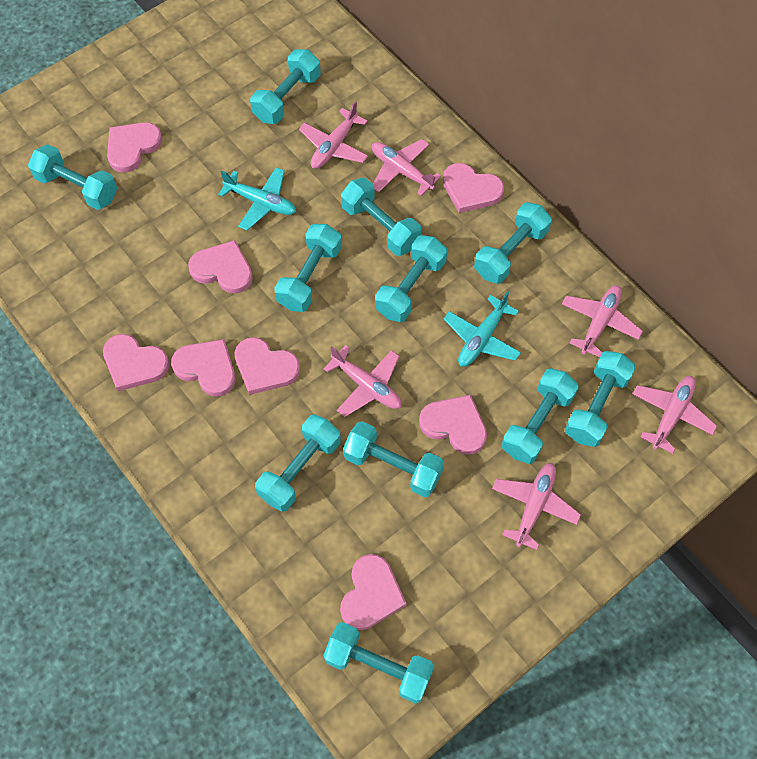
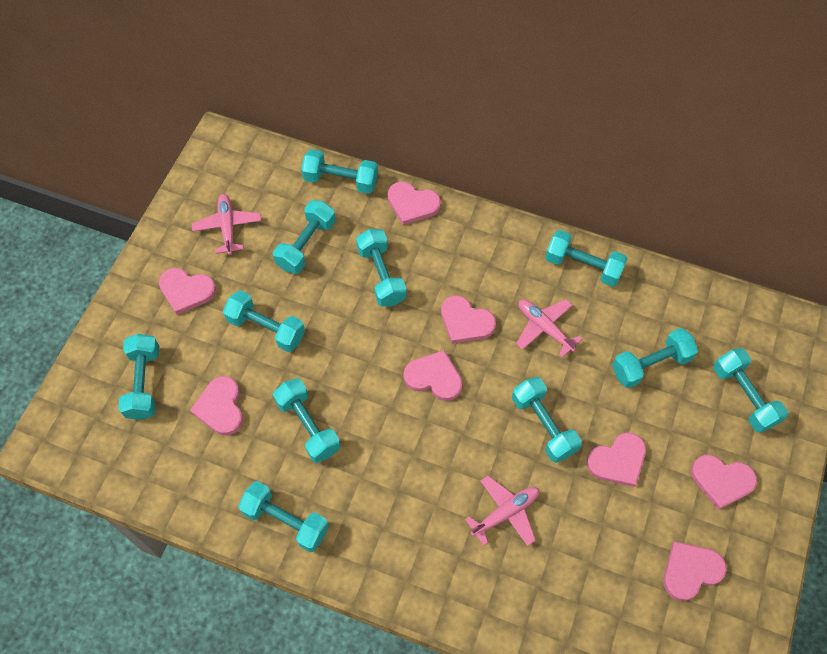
pink plane: [299,101,368,169] [323,345,402,417] [372,139,442,196] [492,463,581,550] [562,285,643,357] [633,376,717,454] = 6 -> [192,194,261,255] [465,475,539,546] [516,299,582,358] = 3
turquoise plane: [218,167,296,230] [444,291,521,367] = 2 -> none = 0

